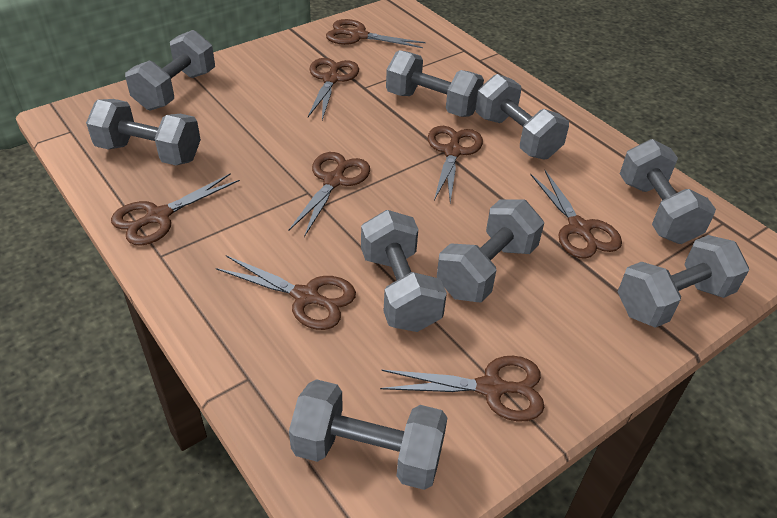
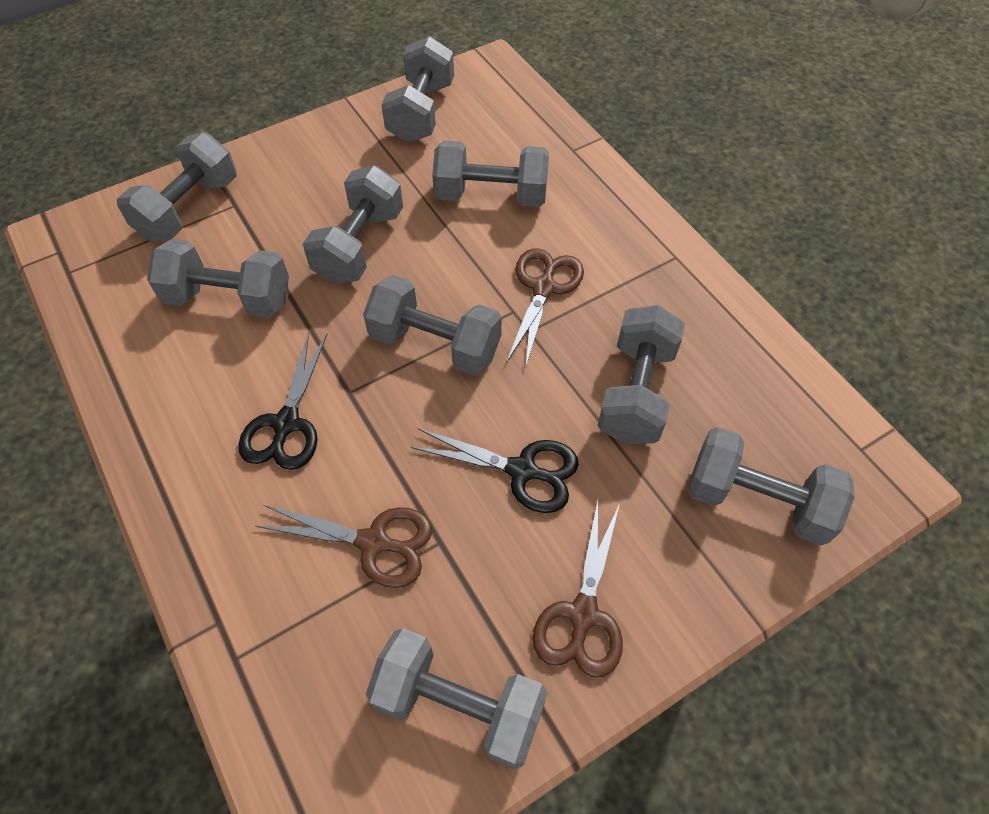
black scissors: none = 0 -> [238,332,327,470] [411,428,579,513] = 2
brown scissors: [111,173,240,245] [216,255,356,330] [288,152,370,237] [308,58,359,120] [326,19,426,48] [380,356,544,422] [428,126,483,203] [530,170,622,259] = 8 -> [255,505,432,588] [506,248,584,369] [533,500,623,678] = 3

